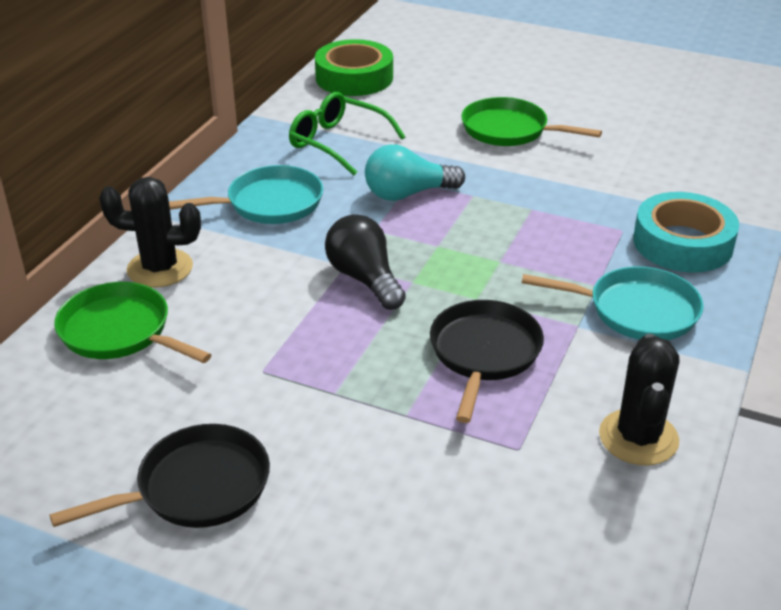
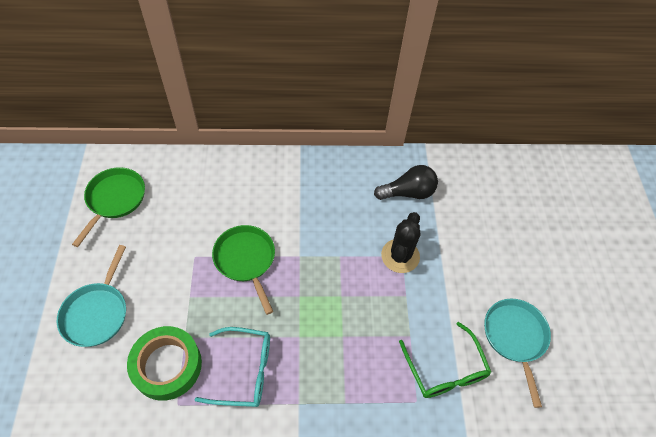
black cactus: [99,177,201,287] [599,333,679,465] = 2 -> [381,212,420,273] = 1
black pan: [49,424,270,528] [430,300,544,423] = 2 -> none = 0
turquoise glasses: none = 0 -> [195,327,270,407] = 1
turquoise light bulb: [365,144,465,201] = 1 -> none = 0
turquoise tape: [633,192,739,272] = 1 -> none = 0

